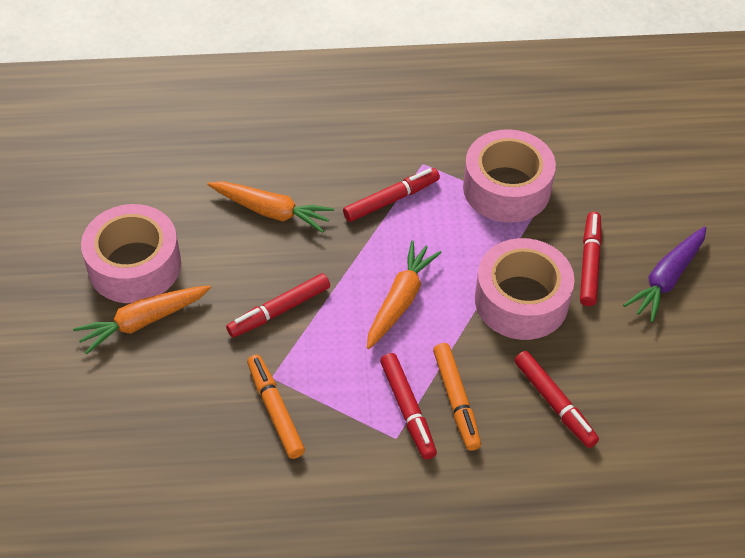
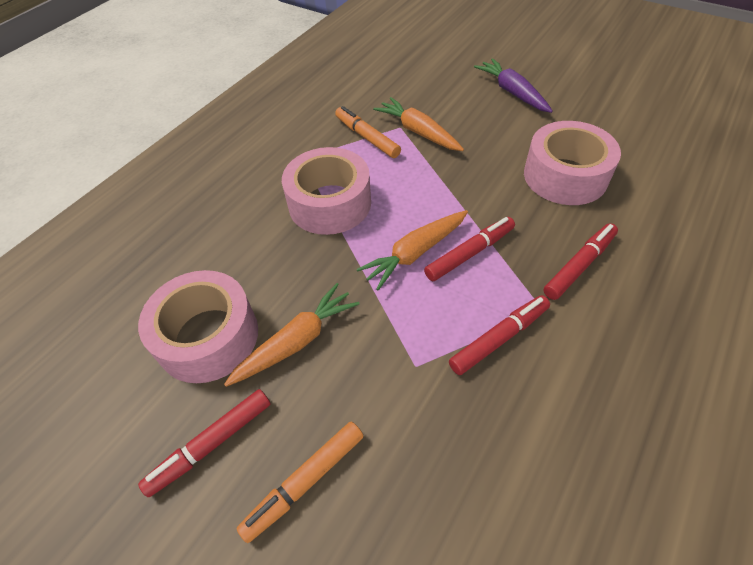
red marker: [226,273,330,338] [343,168,440,222] [380,353,437,459] [514,351,599,448] [580,212,602,306] = 5 -> [138,389,271,497] [424,217,515,281] [449,295,550,375] [544,223,618,300] = 4

